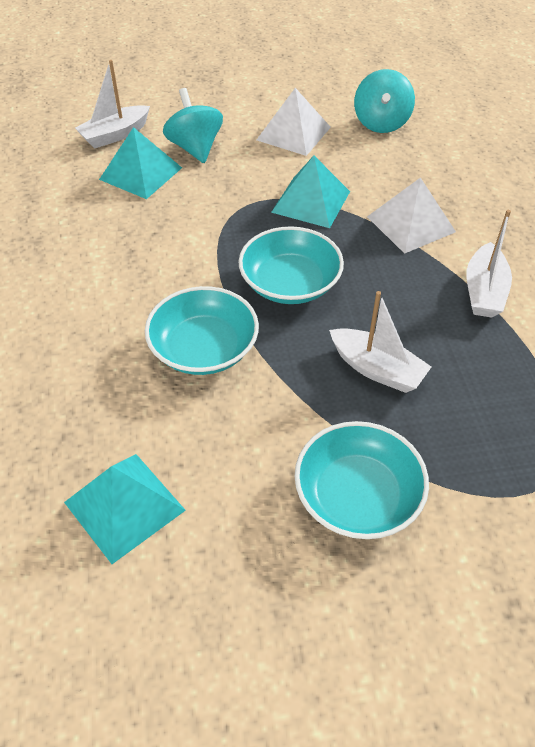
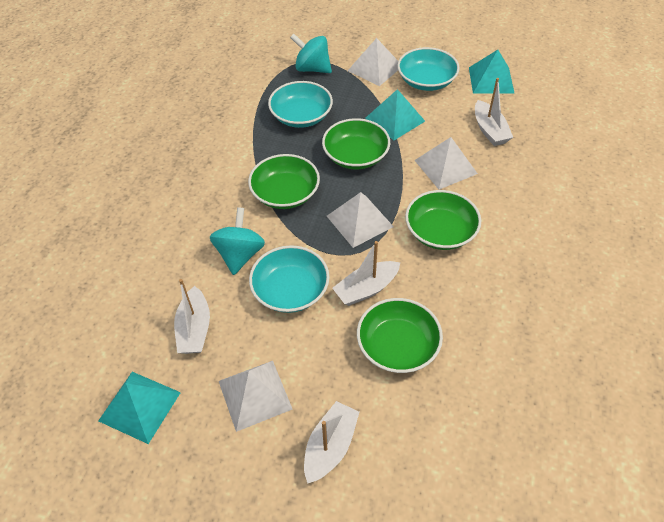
green bowl: none = 0 -> [248,154,320,209] [322,118,390,169] [357,298,443,373] [405,190,481,250] = 4
white boat: [75,60,150,148] [329,291,431,393] [466,210,512,318] = 3 -> [174,279,210,354] [304,401,359,484] [332,241,400,306] [475,78,513,146] = 4
white pyramid: [257,88,331,156] [367,177,456,254] = 2 -> [219,361,293,432] [327,192,394,248] [348,38,398,86] [414,137,478,190] = 4

